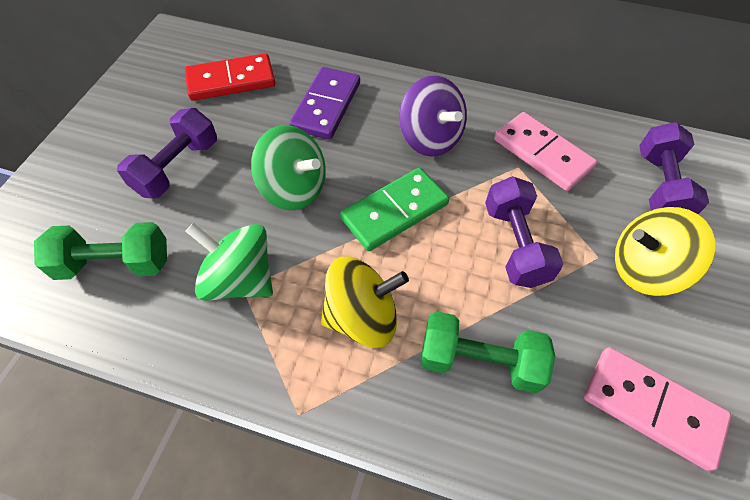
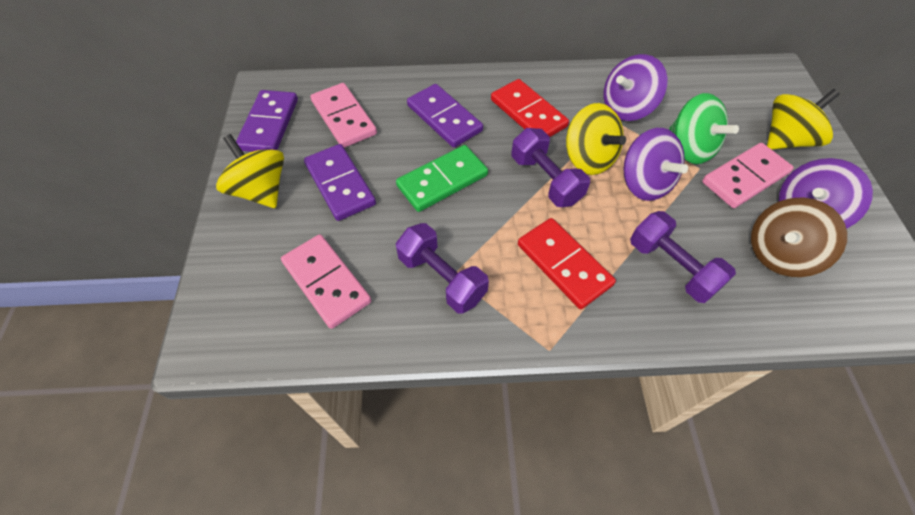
brown spinning top: none = 0 -> [751,197,847,277] = 1
green dumbbell: [34,222,167,280] [420,311,555,393] = 2 -> none = 0
green spinning top: [185,223,273,301] [251,125,326,210] = 2 -> [669,93,739,164] = 1
pink domino: [494,112,597,191] [584,347,731,471] = 2 -> [281,234,371,329] [310,83,377,148] [702,143,794,208] = 3
purple domino: [289,67,360,140] = 1 -> [236,90,298,152] [304,144,376,221] [407,84,483,148] = 3
purple spinning top: [399,76,467,157] = 1 -> [604,54,667,121] [623,128,688,201] [779,158,873,229] = 3
red domino: [185,53,275,101] = 1 -> [491,79,569,137] [518,218,616,309] = 2
yellow spinning top: [321,257,409,348] [615,207,715,296] = 2 -> [216,134,284,208] [566,103,626,175] [767,89,840,150] = 3

